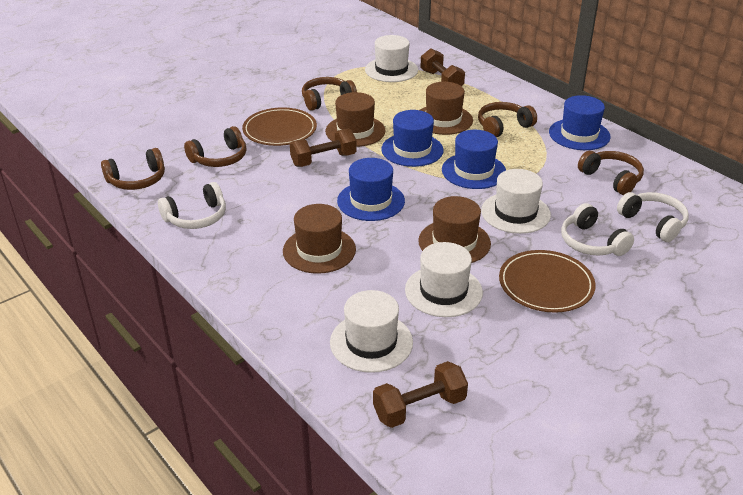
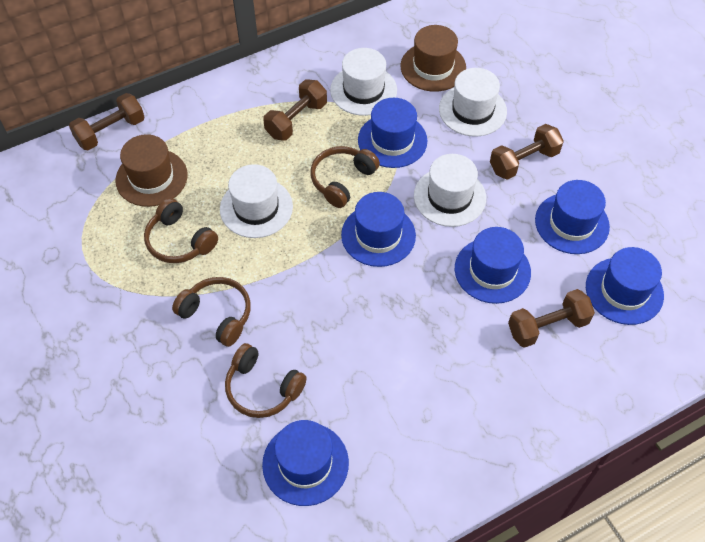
blue hat: [337,158,405,221] [381,110,444,167] [442,130,506,189] [549,95,611,150] = 4 -> [262,420,349,506] [341,192,416,267] [358,98,428,168] [455,227,531,304] [535,180,610,254] [586,247,664,325] = 6
brown dumbbell: [290,129,357,167] [373,361,468,428] [420,48,465,86] = 3 -> [69,93,145,150] [263,79,327,141] [490,124,564,180] [508,289,595,348] = 4
brown hat: [283,204,356,274] [325,92,385,147] [418,196,491,263] [420,82,473,135] = 4 -> [116,134,188,207] [400,25,466,92] = 2
brown headphones: [101,148,165,190] [184,126,247,167] [302,77,357,111] [478,102,537,137] [578,151,644,195] = 5 -> [144,198,218,263] [172,277,251,347] [225,343,307,418] [311,146,380,208] = 4
brown plate: [242,107,317,146] [499,250,596,313] = 2 -> none = 0
white headphones: [158,182,226,229] [561,203,634,256] [617,192,689,242] = 3 -> none = 0

